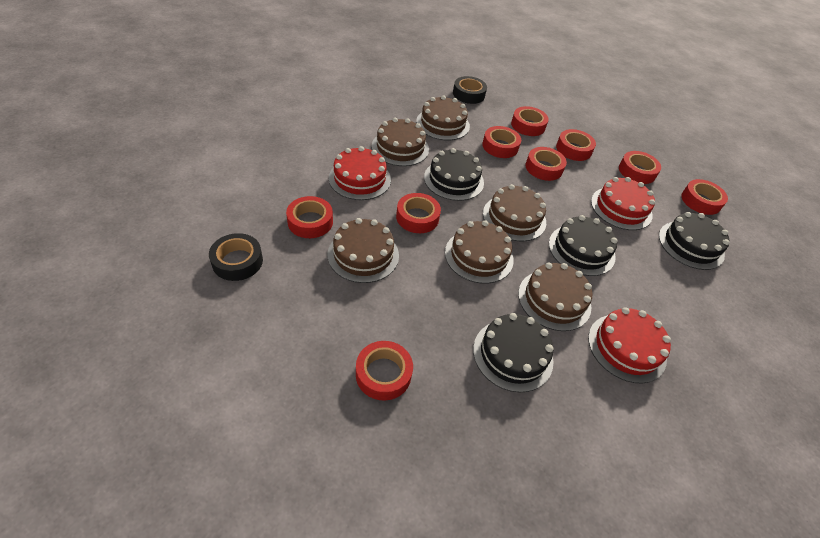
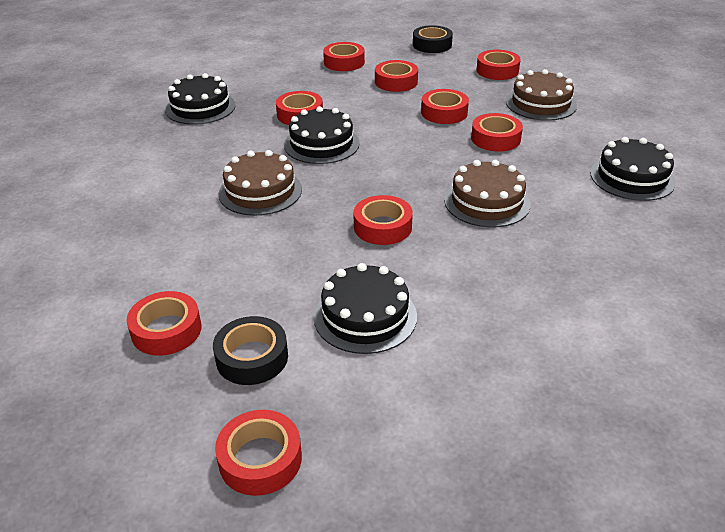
brown cake: [328,218,399,283] [372,118,429,166] [416,95,470,140] [445,220,514,284] [483,184,546,241] [518,263,592,331] = 6 -> [218,150,302,216] [444,160,530,228] [506,69,577,121] = 3
red cake: [329,146,391,200] [588,307,671,383] [591,177,655,230] = 3 -> none = 0

